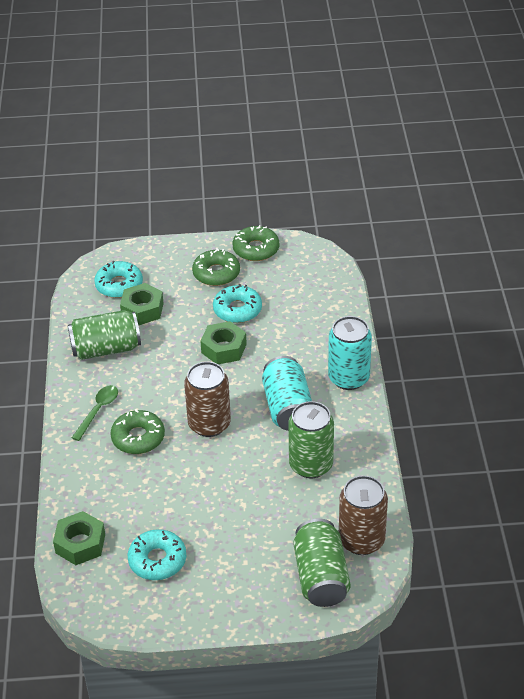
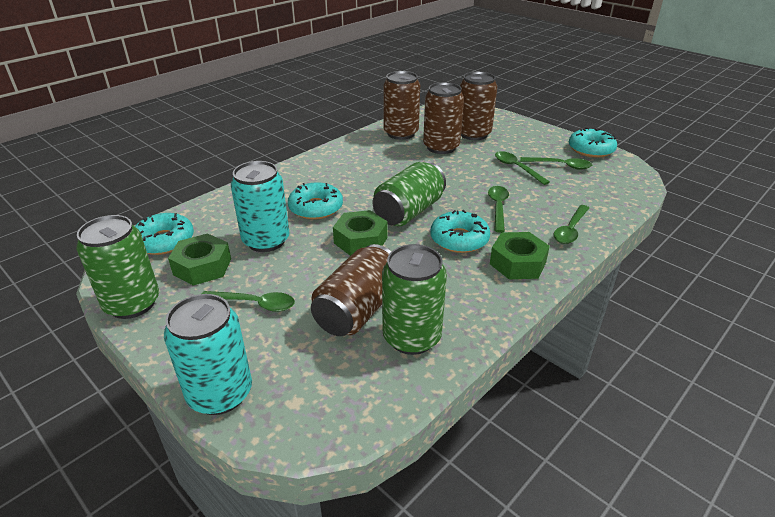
brown can: [184,361,231,437] [339,475,388,555] = 2 -> [311,244,391,336] [383,71,420,140] [423,82,464,154] [460,71,497,140] = 4
green donut: [110,409,165,454] [192,248,240,286] [233,225,279,261] = 3 -> none = 0
green spoon: [72,385,118,441] = 1 -> [202,291,295,312] [488,186,509,233] [495,151,550,185] [520,157,592,170] [554,205,589,244] = 5
turquoise donut: [94,261,143,298] [128,529,186,580] [213,284,262,323] = 3 -> [135,213,194,255] [288,182,343,220] [430,210,490,253] [569,127,617,158] = 4

